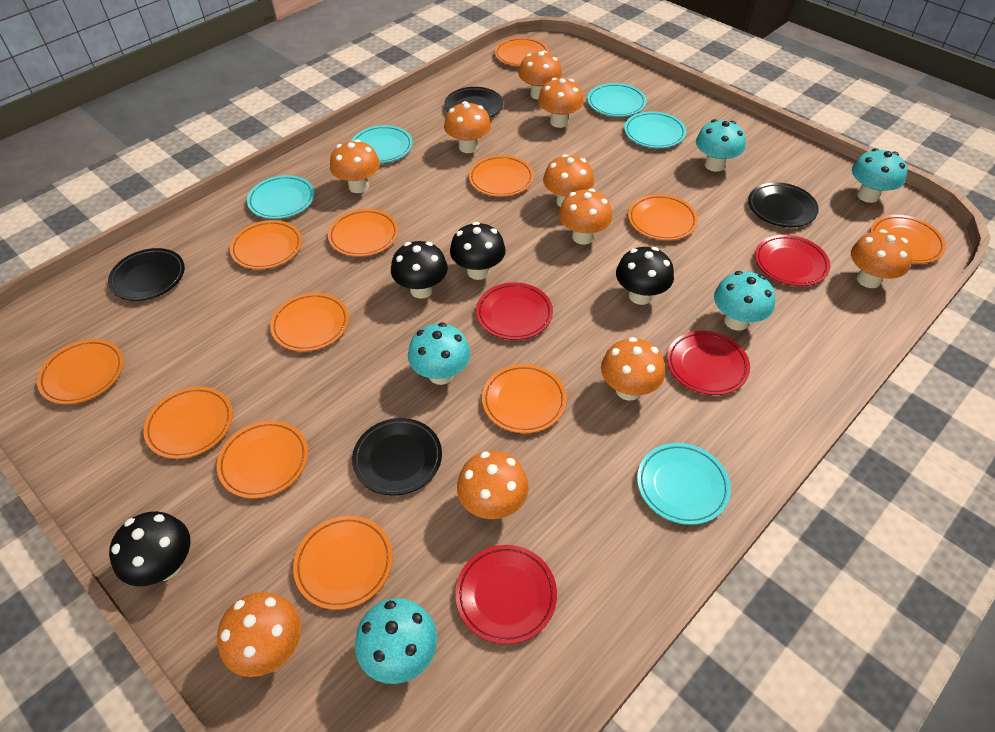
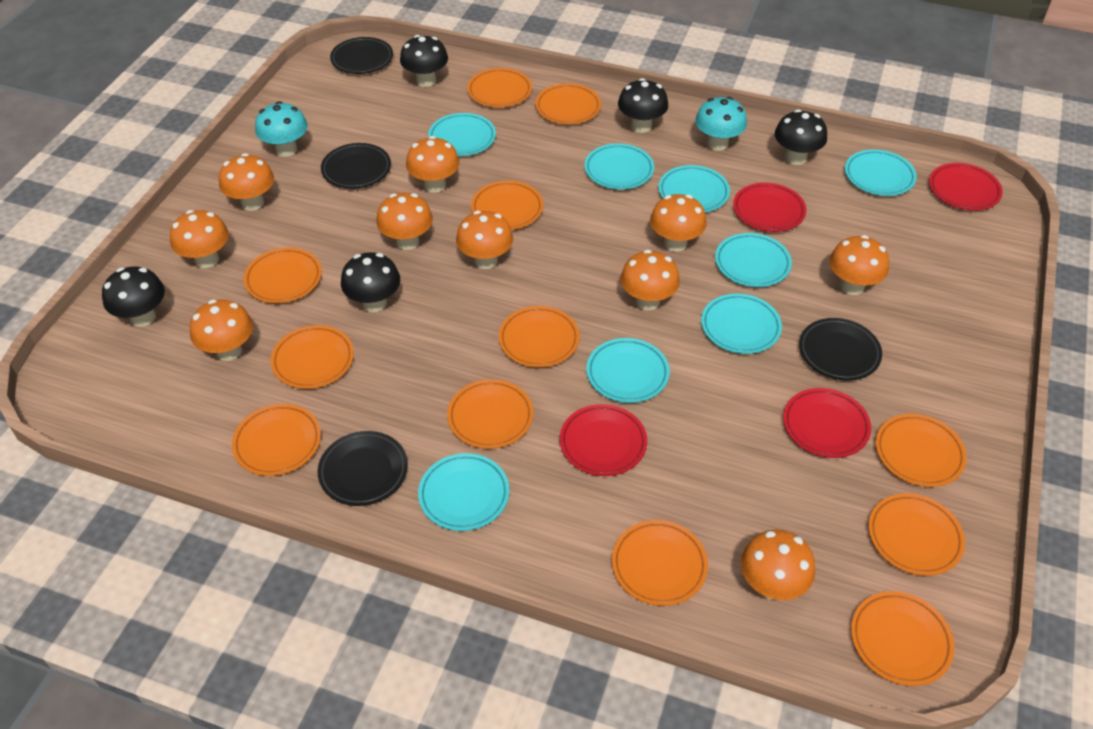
black mushroom: [109,511,190,586] [391,241,448,299] [450,222,506,280] [616,247,674,305] = 4 -> [102,266,165,327] [341,252,400,312] [400,35,448,87] [618,78,668,133] [775,109,827,165] = 5
turquoise mushroom: [355,598,437,684] [408,322,471,385] [696,119,746,172] [714,271,775,331] [852,148,907,203] = 5 -> [255,101,307,157] [695,97,747,151] = 2
turquoise plate: [247,175,315,219] [351,125,413,163] [587,83,647,117] [624,111,686,148] [637,443,731,525] = 5 -> [418,453,509,531] [428,113,496,156] [584,143,654,189] [586,338,670,403] [658,165,730,212] [701,294,782,354] [715,233,792,287] [845,149,917,196] = 8

